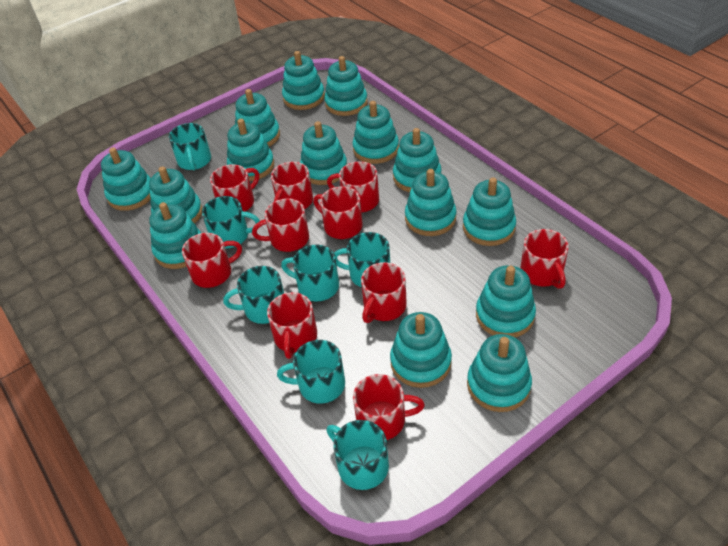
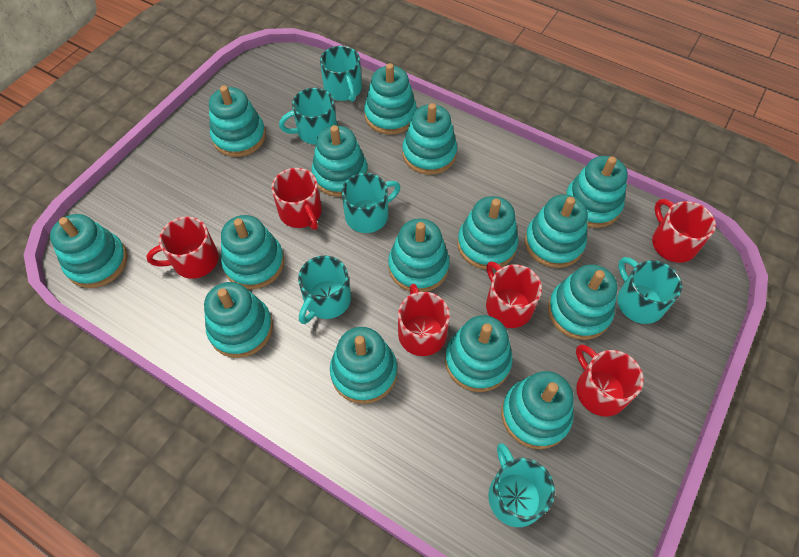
red mug: [182,233,242,288] [210,164,259,212] [252,199,309,252] [267,292,317,359] [271,162,313,209] [313,186,363,239] [327,161,379,213] [353,374,425,440] [361,262,407,323] [520,229,569,289] = 10 -> [146,217,219,279] [271,168,322,230] [398,284,450,356] [486,261,542,328] [576,344,644,416] [652,199,716,263] = 6
turquoise mug: [169,123,211,171] [202,196,260,249] [223,266,284,324] [277,340,345,404] [281,245,339,301] [326,420,389,490] [334,232,390,287] = 7 -> [279,88,337,144] [298,256,351,324] [320,46,362,102] [342,173,400,233] [488,443,555,527] [617,257,682,324] = 6

